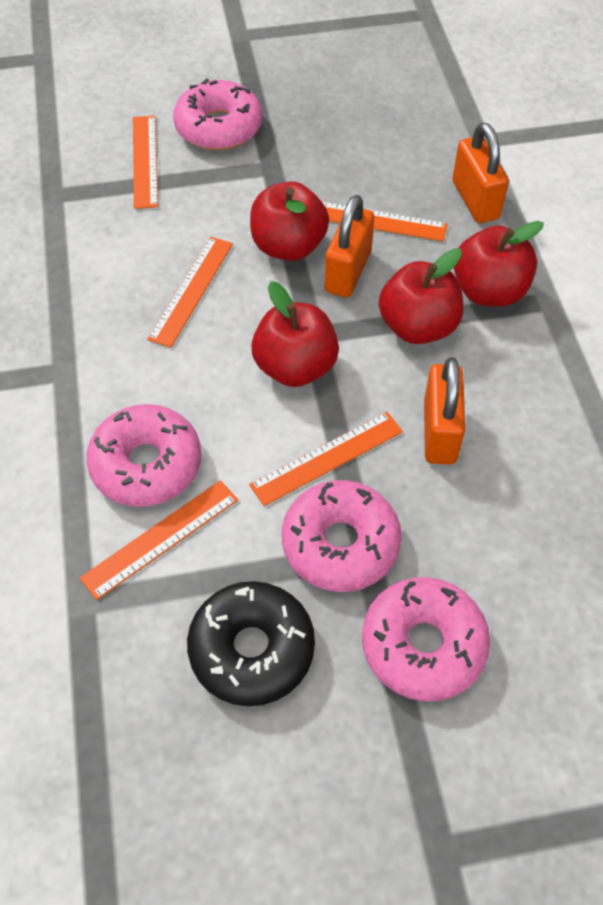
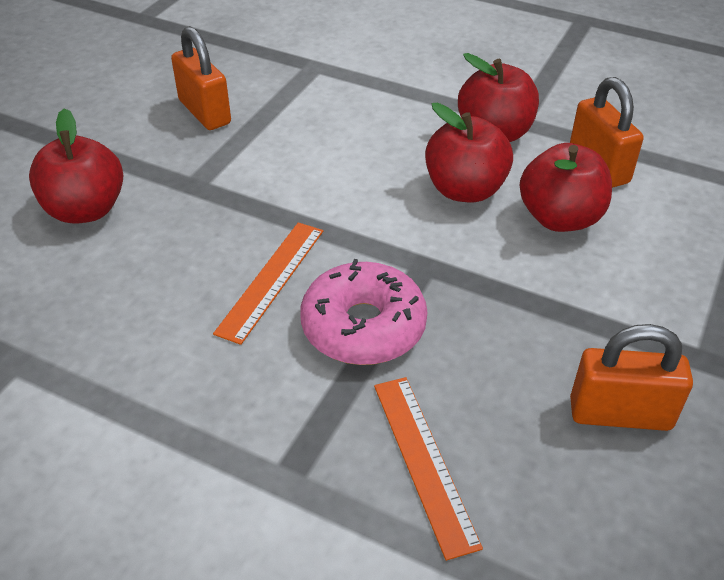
black donut: [187,581,315,706] = 1 -> none = 0
orange ruler: [80,480,238,600] [133,116,158,209] [147,237,233,348] [249,412,403,506] [322,202,448,241] = 5 -> [213,222,323,345] [374,377,483,561] = 2
pink donut: [86,404,201,507] [173,79,262,150] [282,480,401,592] [362,577,490,701] = 4 -> [300,259,428,365] = 1

